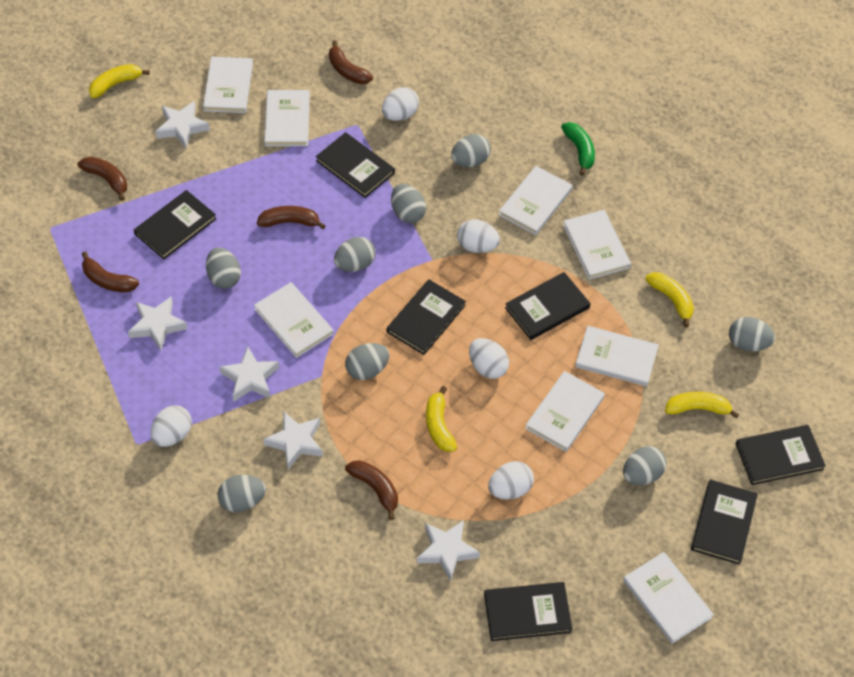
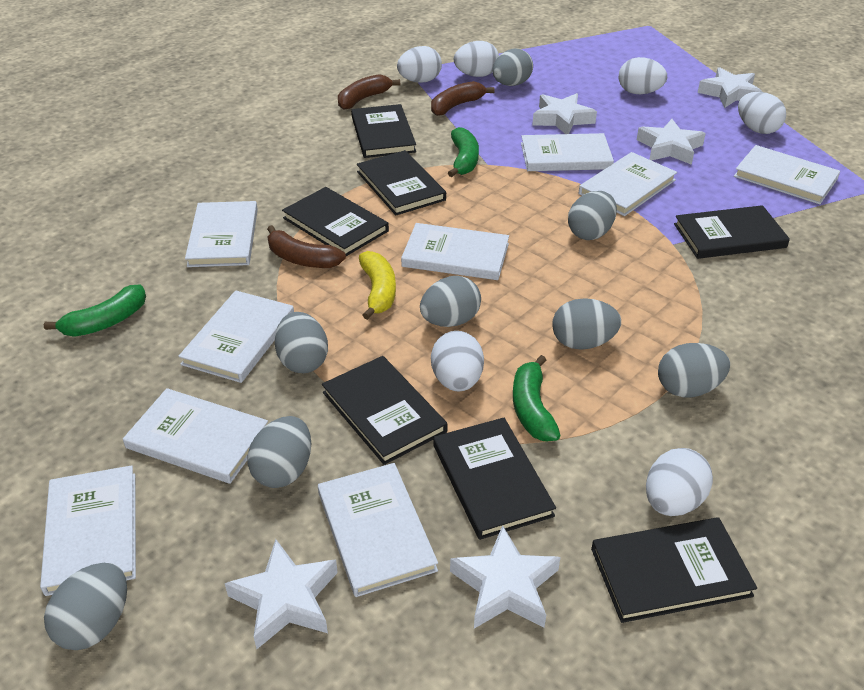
brown banana: [78,157,127,201] [82,251,139,292] [257,206,326,229] [329,40,373,84] [345,460,398,520] = 5 -> [267,225,346,268] [338,74,400,110] [431,81,495,116] = 3
green banana: [561,122,595,176] = 1 -> [44,284,146,337] [448,127,479,177] [513,355,561,441] = 3
white book: [203,57,253,113] [254,282,334,358] [264,90,310,146] [499,166,572,235] [525,371,605,452] [563,210,631,280] [575,326,659,386] [623,552,714,644] = 8 -> [40,465,136,596] [123,388,268,484] [178,290,294,383] [185,201,258,267] [318,463,438,597] [401,223,509,280] [521,133,614,171] [579,152,677,216] [734,145,840,204] = 9
white egg: [150,405,192,447] [382,87,419,121] [457,219,500,253] [469,338,509,379] [488,461,534,499] = 5 -> [397,46,442,83] [431,331,484,392] [454,41,499,77] [619,57,667,94] [646,448,713,516] [738,92,786,134] = 6
yellow banana: [89,64,150,98] [426,386,457,452] [645,272,694,327] [665,391,739,418] = 4 -> [359,251,396,320] = 1

